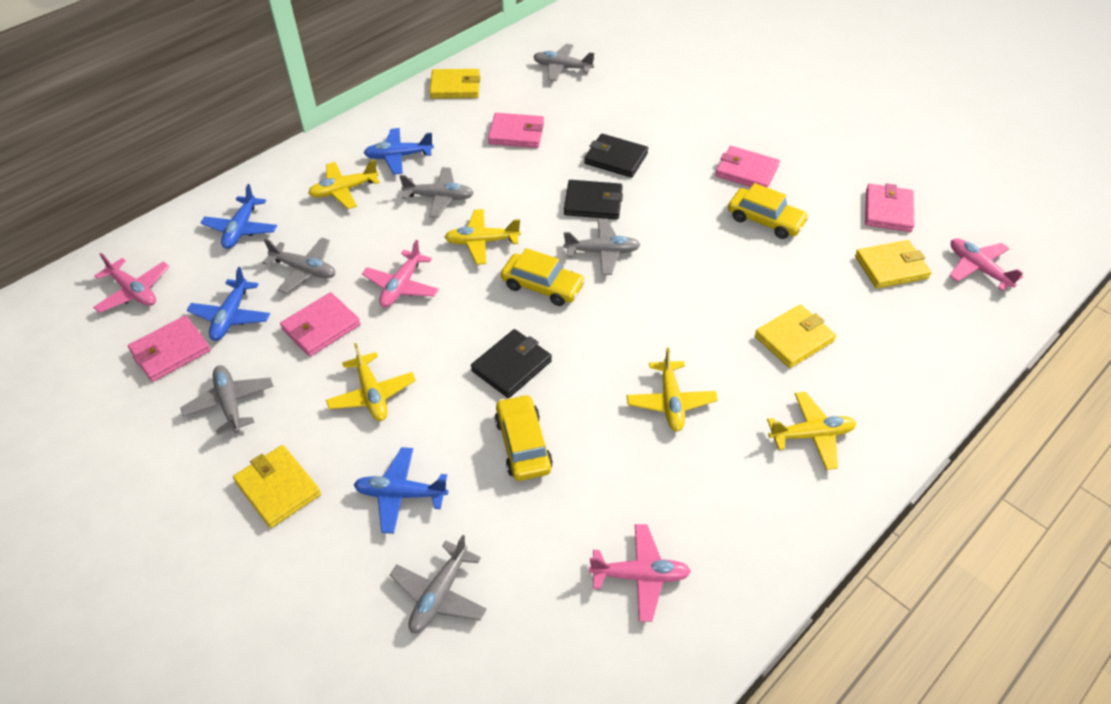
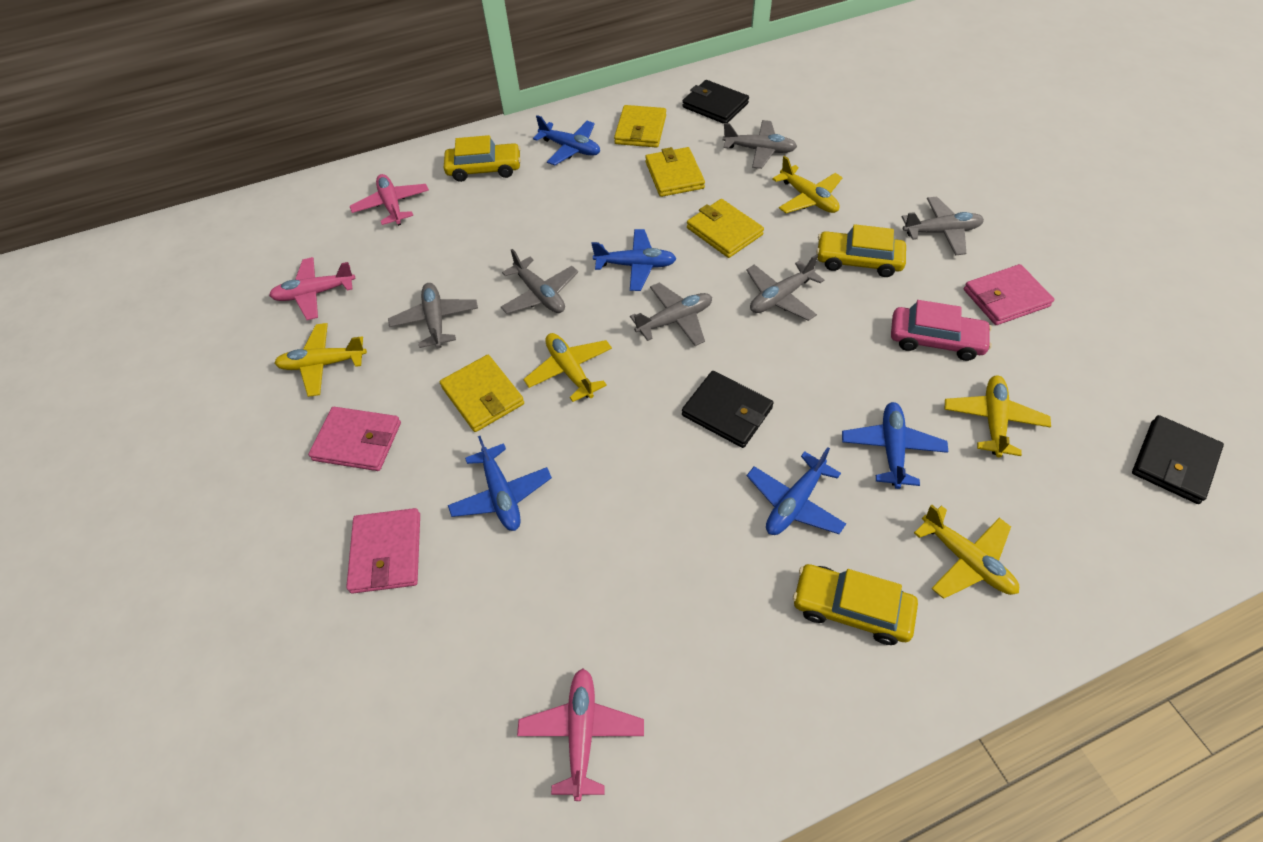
blue plane: [187,267,270,341] [201,184,277,249] [354,447,448,534] [364,128,434,174] = 4 -> [448,436,552,531] [533,115,600,165] [592,229,677,291] [747,447,846,535] [842,402,948,489] = 5
pink car: none = 0 -> [891,300,992,361] = 1
pink plane: [93,253,170,313] [362,240,439,307] [589,524,691,622] [950,238,1023,291] = 4 -> [269,257,356,320] [350,174,429,226] [517,668,644,801] = 3
pink wallet: [128,316,211,382] [280,292,361,357] [488,113,544,148] [715,146,780,188] [865,183,914,232] = 5 -> [308,407,401,471] [346,508,420,593] [964,264,1054,325] = 3

